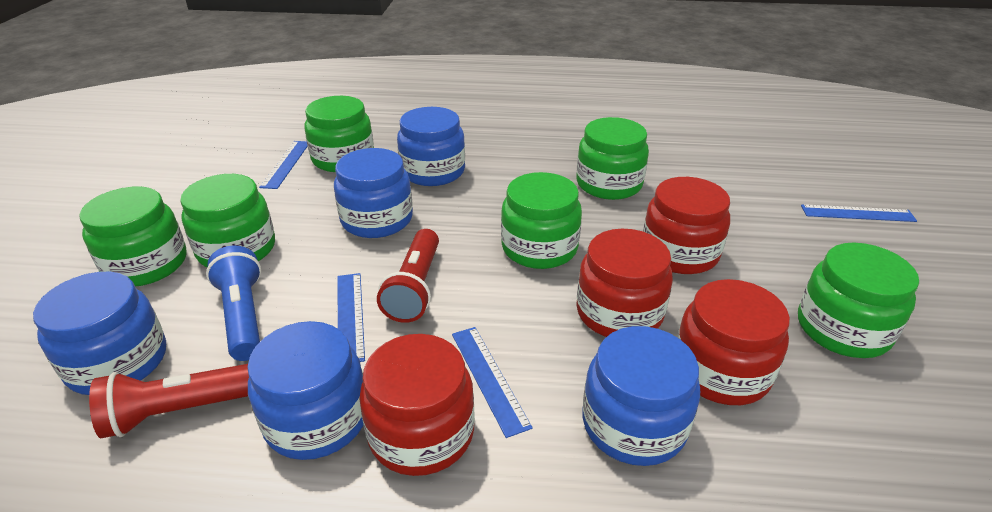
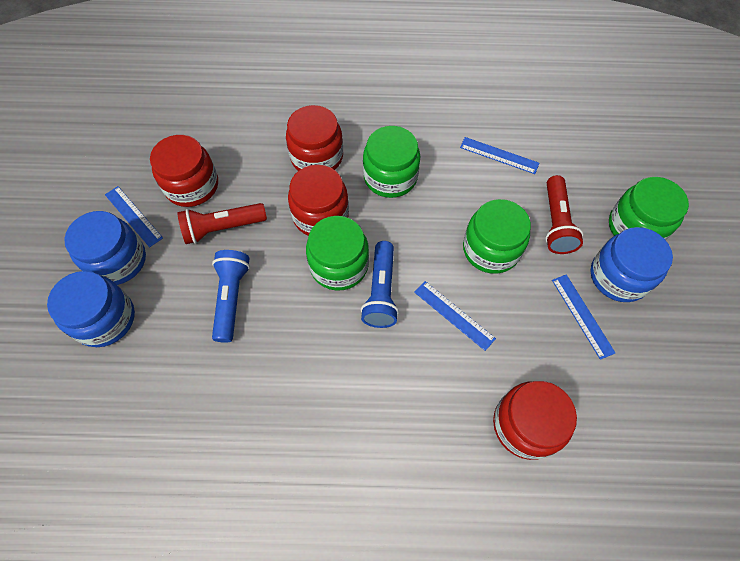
blue flashlight: [206,246,261,361] = 1 -> [212,250,250,343] [361,241,399,328] = 2
blue jar: [33,272,166,395] [247,321,363,460] [334,148,413,238] [397,107,465,186] [582,326,700,466] = 5 -> [47,271,135,347] [64,211,146,285] [590,227,673,302] = 3
green jar: [79,186,187,287] [180,174,275,267] [304,96,374,172] [501,172,582,269] [576,117,649,200] [798,242,919,358] = 6 -> [306,216,369,291] [363,126,420,198] [463,199,531,274] [609,177,689,240] = 4

